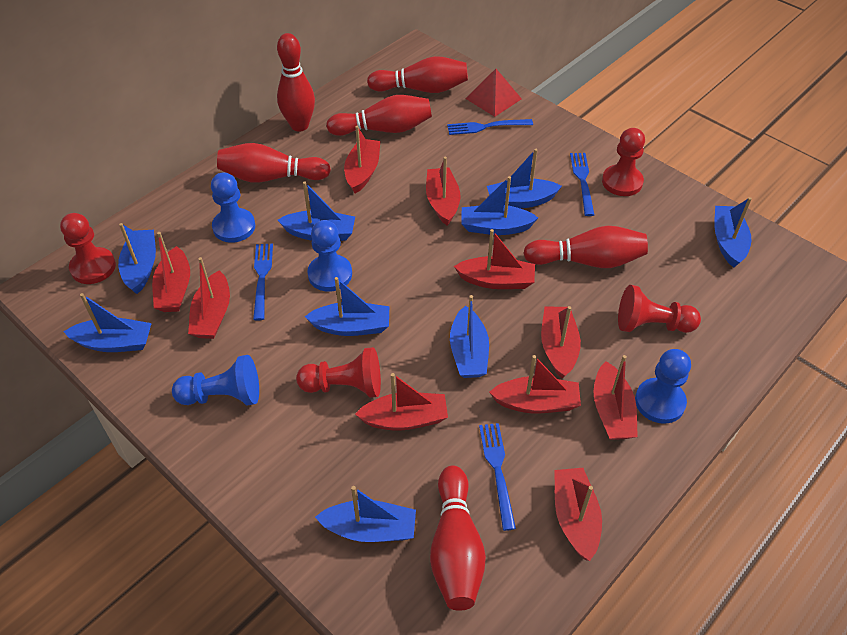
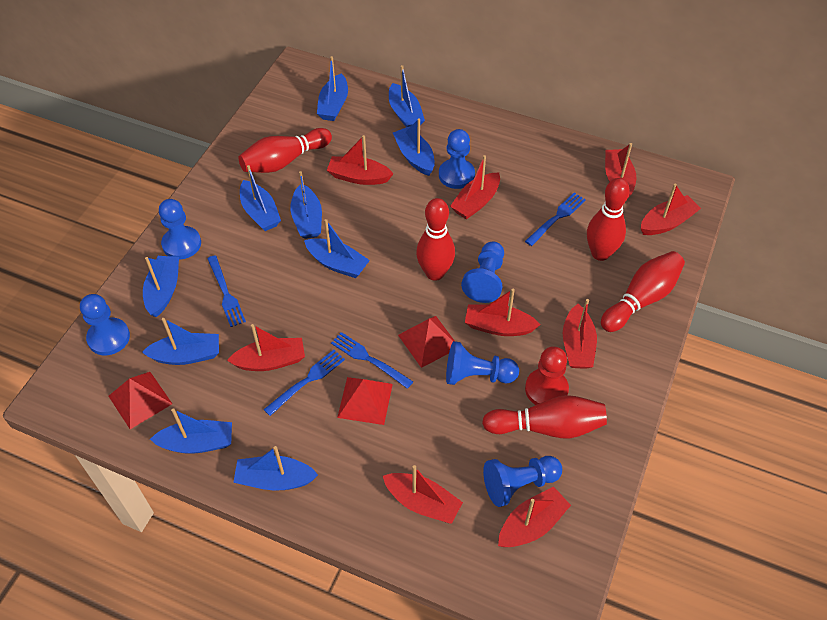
blue boat: [63,293,152,352] [118,223,156,294] [278,181,355,241] [304,277,389,336] [315,486,416,542] [450,295,489,378] [461,176,538,235] [487,149,562,208] [714,197,752,268] = 9 -> [142,318,219,365] [143,256,179,317] [150,408,232,454] [233,446,318,491] [240,165,281,231] [290,171,322,239] [304,219,370,278] [317,56,348,121] [389,65,425,127] [393,118,435,176] = 10
blue pawn: [172,355,259,406] [211,172,255,243] [307,220,352,292] [635,349,691,424] = 4 -> [80,294,130,355] [159,199,201,260] [439,129,475,189] [446,341,519,385] [461,241,504,303] [483,456,562,507] = 6
red boat: [152,232,190,312] [188,257,230,339] [344,126,380,194] [355,373,448,431] [426,157,460,226] [454,229,535,289] [489,355,581,414] [541,306,581,379] [554,468,602,561] [594,355,638,440] = 10 -> [227,324,305,371] [327,135,393,185] [383,465,463,524] [450,155,500,219] [465,289,540,336] [498,486,571,547] [563,299,597,369] [605,143,636,197] [641,183,701,235] = 9
red bowling pin: [217,143,331,183] [277,33,315,132] [326,95,432,136] [367,56,468,93] [430,466,486,611] [523,226,648,268] = 6 -> [238,128,332,173] [416,198,455,281] [482,395,607,438] [587,178,630,261] [601,251,685,332] = 5
red pawn: [60,213,116,284] [296,347,381,398] [602,128,645,196] [618,285,701,333] = 4 -> [525,346,569,405] = 1
red pyramid: [465,69,522,117] = 1 -> [109,372,172,429] [337,377,393,425] [398,316,454,368] = 3

